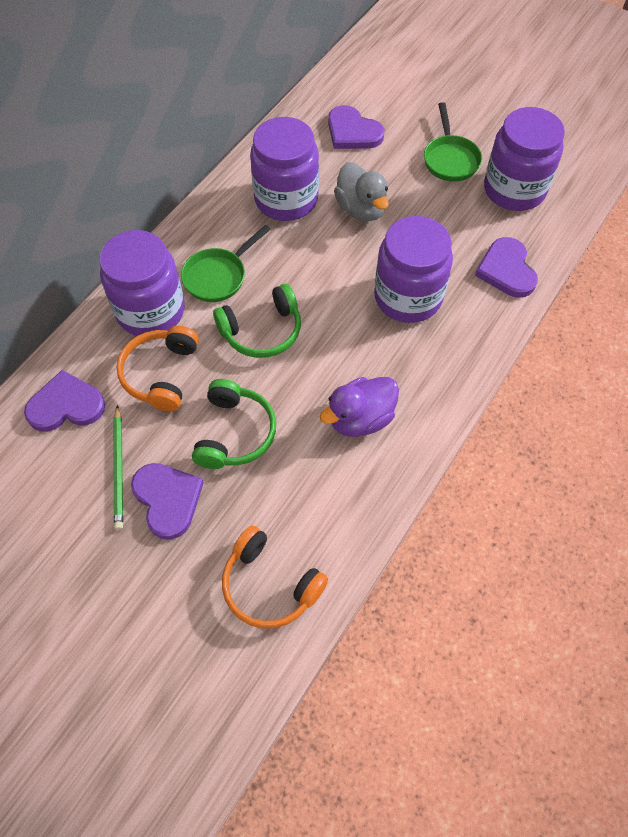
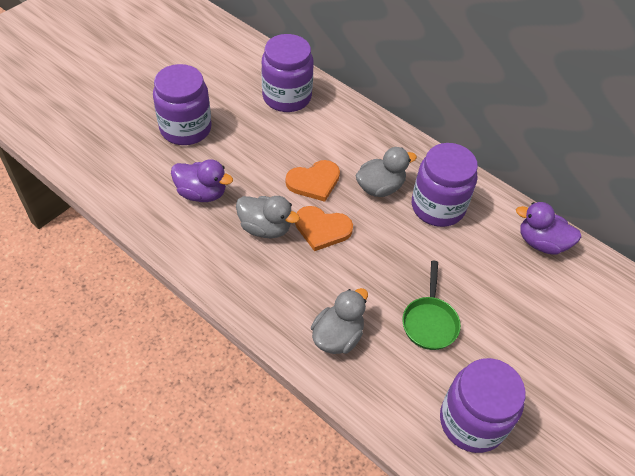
green headphones: [192,379,276,469] [213,284,301,358] = 2 -> none = 0
green pan: [181,225,271,302] [424,102,482,182] = 2 -> [402,261,461,350] = 1
green pencil: [113,405,123,530] = 1 -> none = 0
grey duck: [334,162,389,221] = 1 -> [236,196,300,238] [311,288,368,354] [355,147,417,197] = 3
orange headphones: [116,326,199,411] [222,526,328,629] = 2 -> none = 0
orange heart: none = 0 -> [285,160,340,202] [295,206,353,251] = 2
purple duck: [320,377,399,437] = 1 -> [171,159,233,202] [516,202,581,255] = 2
purple heart: [24,370,105,432] [131,463,204,540] [328,105,385,149] [475,237,538,297] = 4 -> none = 0

